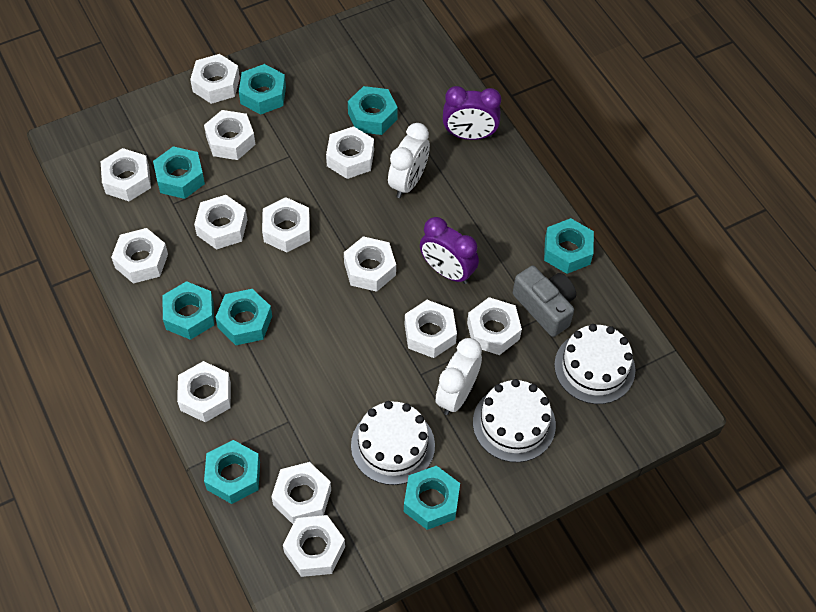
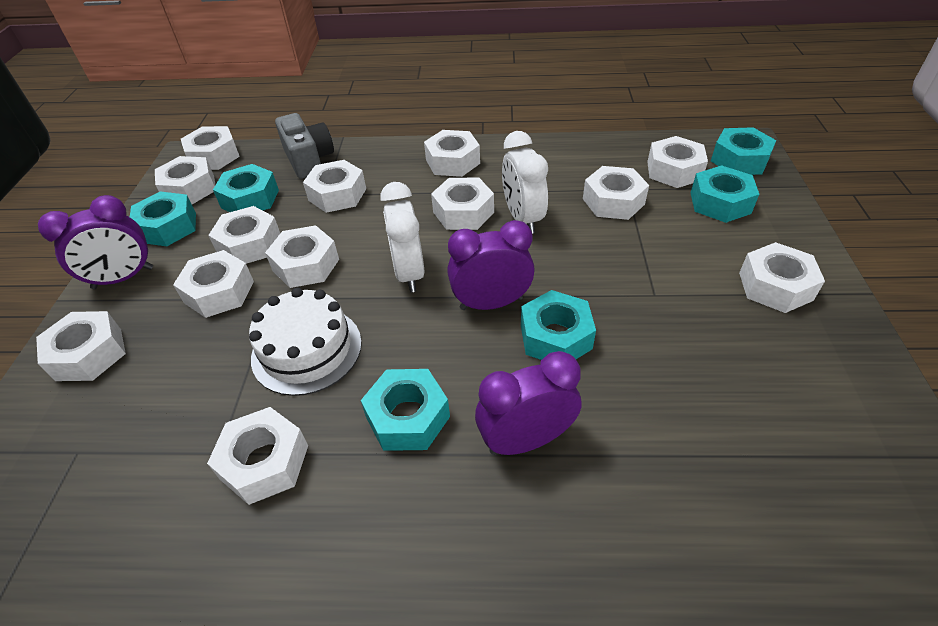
purple clock: [420,217,479,284] [443,86,501,140] = 2 -> [38,195,153,289] [447,220,535,310] [475,351,582,455] = 3
turquoise nut: [153,146,205,199] [162,281,214,340] [204,440,260,504] [215,289,272,345] [239,64,286,115] [348,86,398,135] [404,466,460,530] [544,218,594,274] = 8 -> [130,191,196,246] [213,164,279,212] [361,369,450,451] [521,290,596,360] [691,165,759,223] [711,127,776,175] = 6
white cake: [351,401,435,485] [473,379,556,462] [554,324,635,404] = 3 -> [249,288,362,396] = 1

